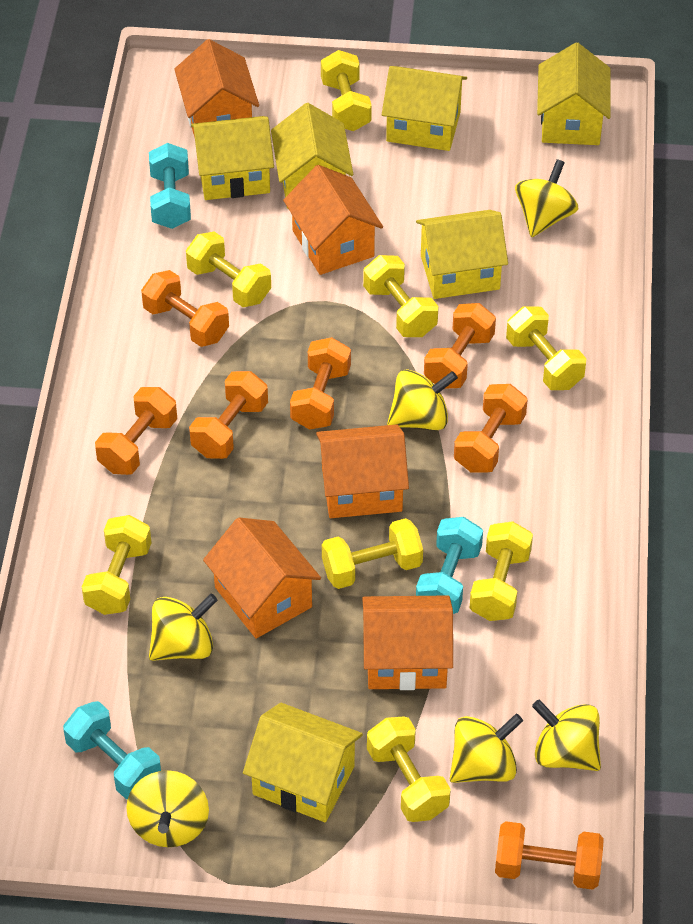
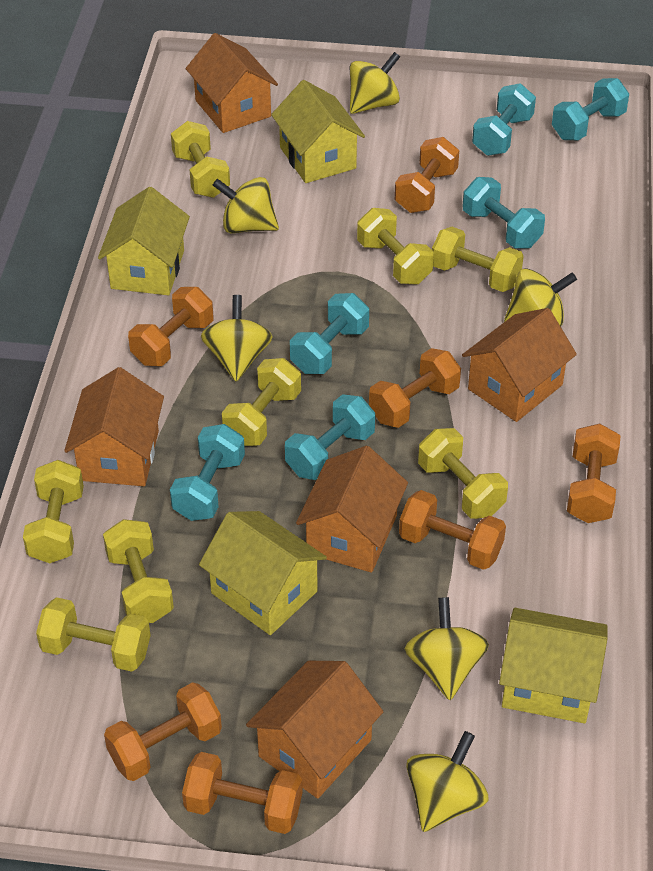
turquoise dumbbell: [63,701,161,799] [149,143,191,229] [416,517,483,614] = 3 -> [170,424,245,521] [285,394,375,480] [290,293,369,374] [463,177,545,248] [472,83,536,156] [552,78,629,140] = 6
yellow house: [191,116,274,200] [243,703,363,822] [271,103,353,209] [382,66,467,151] [416,210,508,299] [537,42,611,145] = 6 -> [98,187,190,295] [199,511,327,635] [271,80,365,183] [499,608,608,723] = 4

